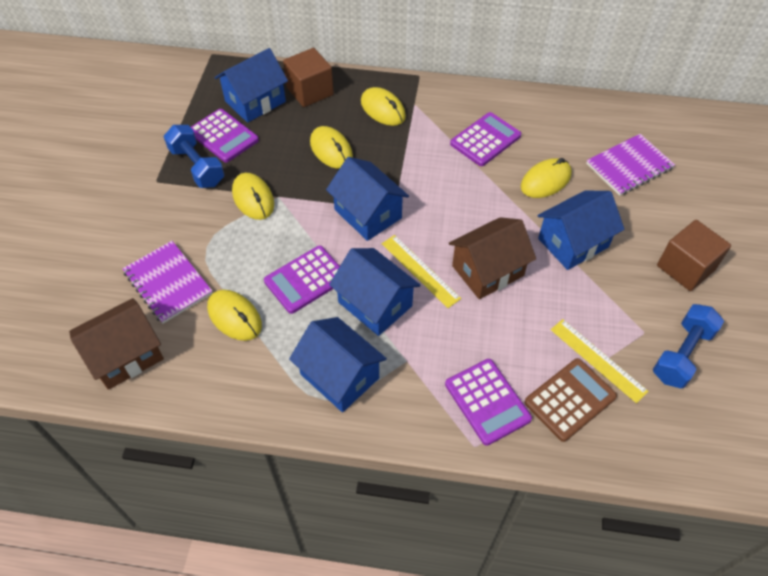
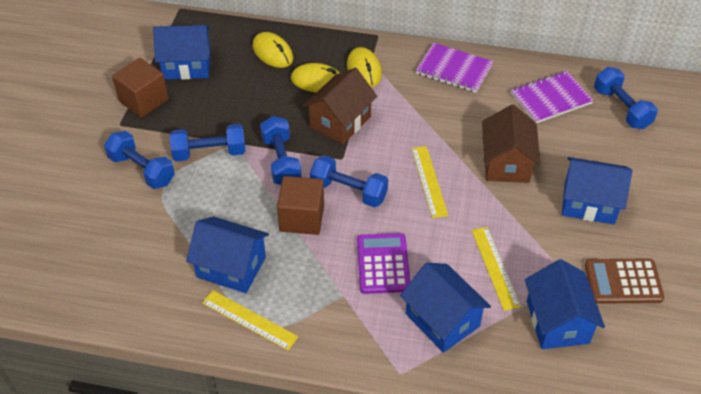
blue dumbbell: [164,125,224,188] [653,304,724,388] = 2 -> [104,131,175,189] [170,124,245,161] [260,116,302,185] [310,155,388,207] [594,67,658,129] = 5
purple calculator: [191,109,259,162] [264,246,340,314] [445,359,532,446] [450,112,521,166] = 4 -> [357,233,410,294] = 1
yellow mouse: [207,290,262,341] [232,173,274,220] [310,126,353,169] [361,87,406,126] [521,158,572,198] = 5 -> [253,32,293,68] [291,63,340,92] [347,47,382,87] = 3
yellow ruler: [382,235,461,308] [551,319,649,403] = 2 -> [202,290,298,350] [411,146,448,218] [471,227,521,311] = 3

